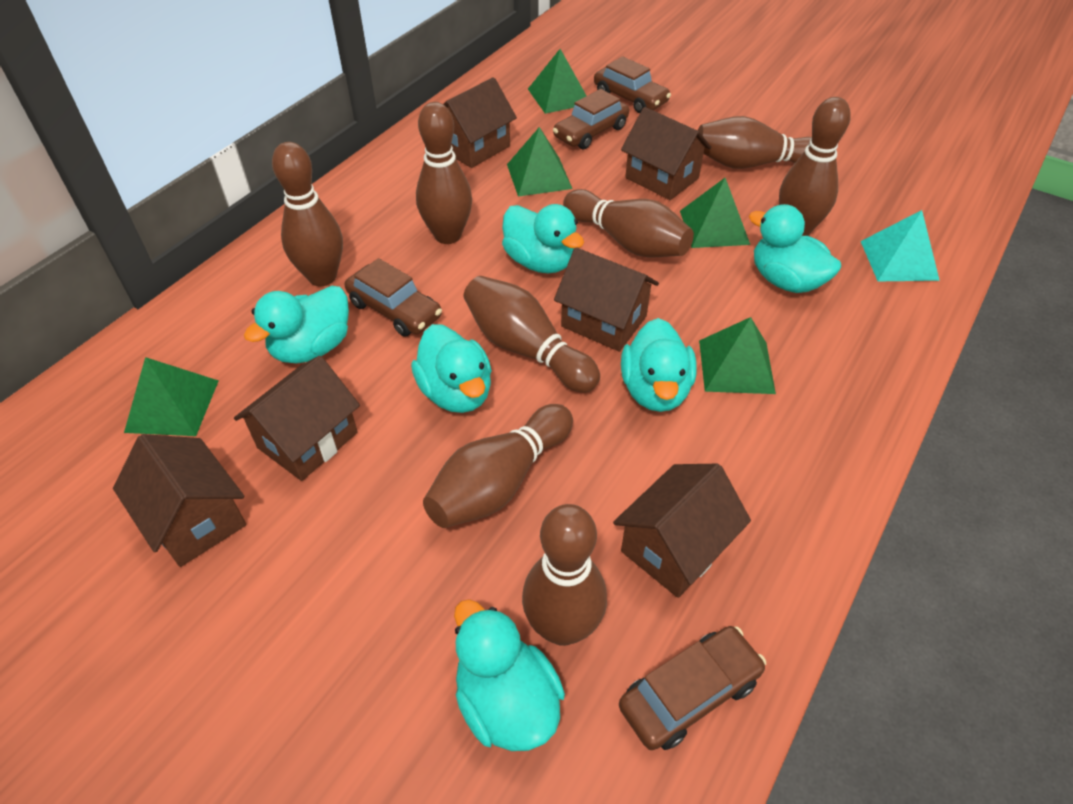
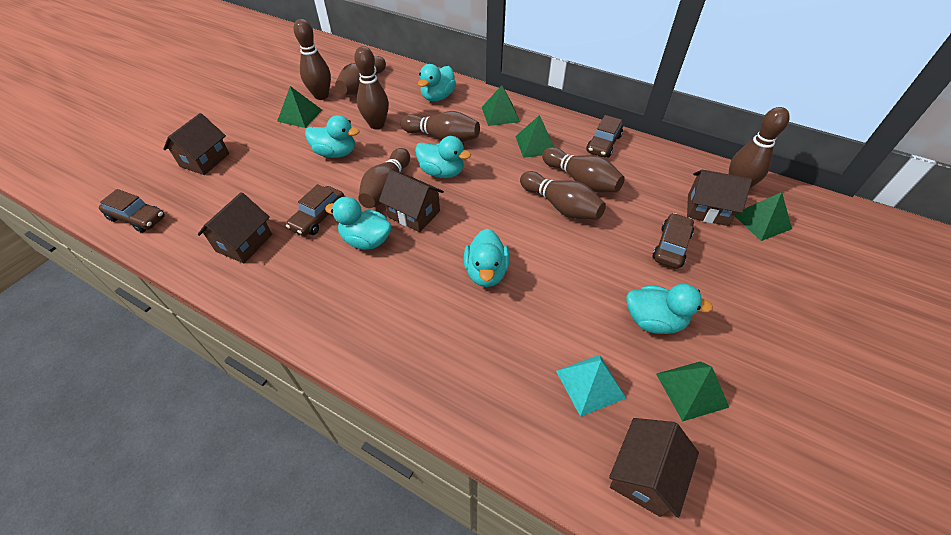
brown house: [113,434,246,567] [234,356,360,481] [444,77,517,168] [554,247,659,352] [613,464,751,598] [621,107,712,200] = 6 -> [163,113,229,175] [198,192,272,263] [379,170,444,232] [609,418,699,518] [687,170,752,226] = 5

